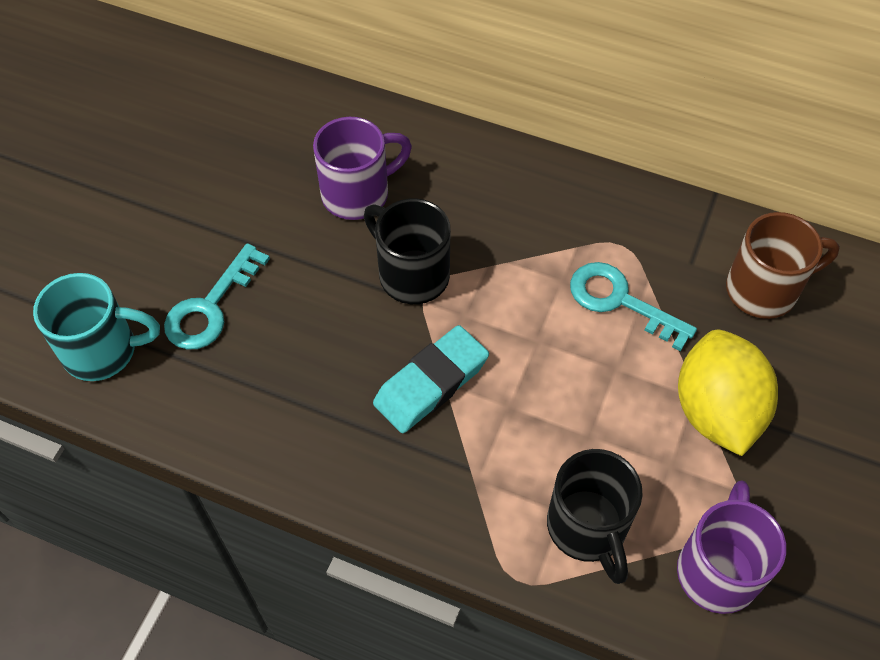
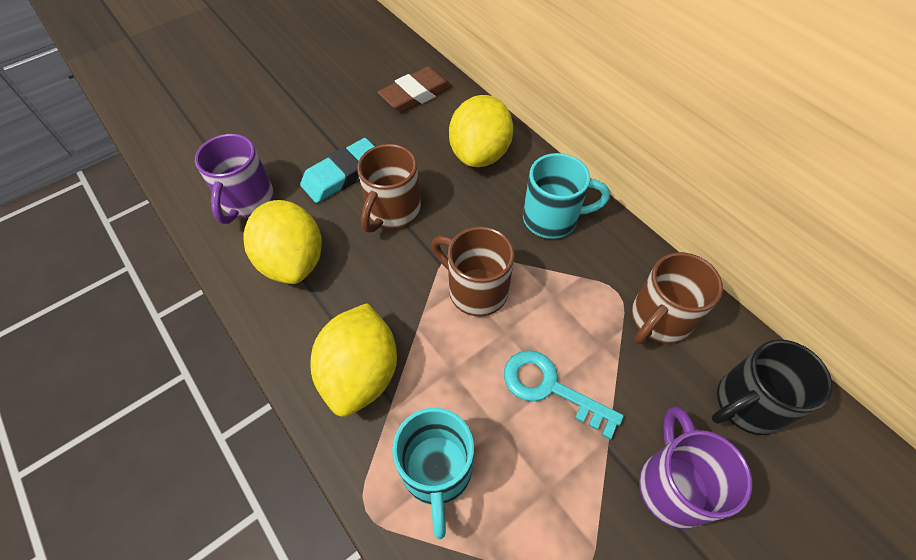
black mug: [364,198,450,304] [547,449,643,584] = 2 -> [712,339,832,435] = 1
brown eraser: none = 0 -> [377,66,452,112] = 1
brown mug: [726,212,840,319] = 1 -> [357,144,421,232] [431,226,514,316] [631,252,723,344] = 3
turquoise key: [164,243,270,350] [570,262,697,351] = 2 -> [504,350,624,440] = 1
turquoise mug: [33,273,160,381] = 1 -> [392,407,474,539] [523,153,610,239] = 2
yellow lemon: [678,330,778,456] = 1 -> [243,200,322,284] [310,303,397,417] [449,95,513,167] = 3

